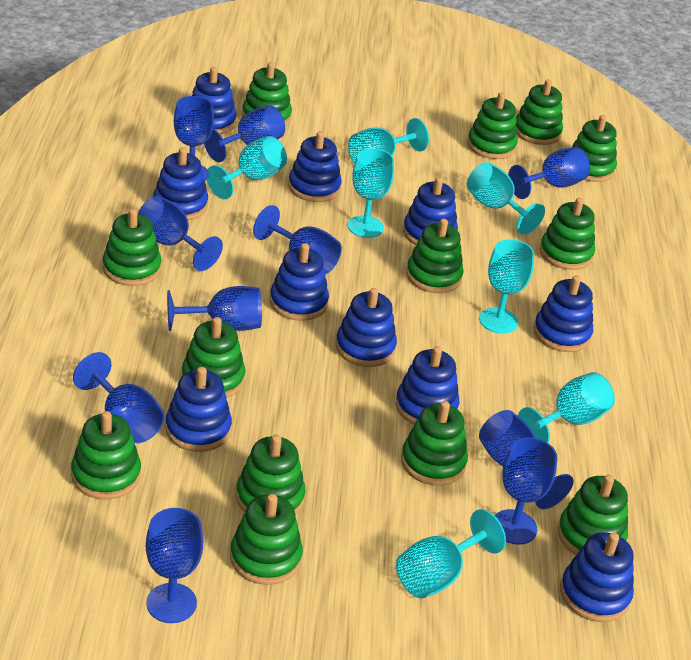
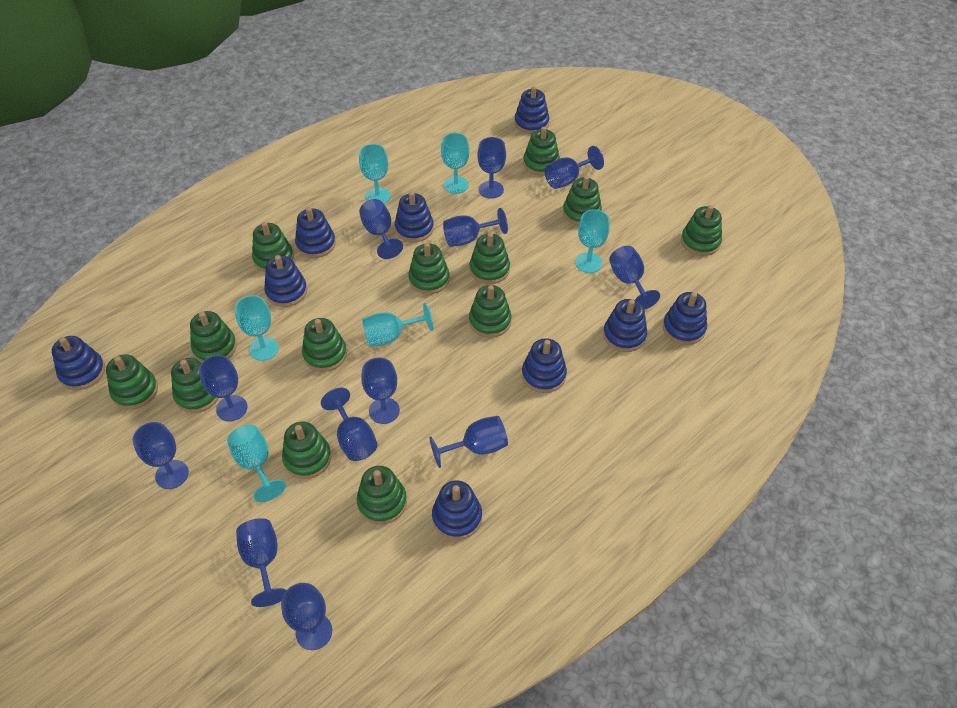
blue goblet: [73,352,165,443] [138,196,223,271] [146,508,203,623] [167,286,262,331] [174,96,214,181] [204,105,285,162] [253,205,342,274] [479,410,574,509] [495,437,557,545] [508,147,590,199] = 10 -> [133,422,189,489] [199,355,248,421] [236,518,286,607] [281,583,332,650] [321,388,378,461] [359,199,403,259] [361,357,400,424] [429,416,508,468] [443,208,508,247] [477,137,506,199] [545,146,604,189] [609,246,660,309] = 12
blue stacking toy: [153,147,208,220] [165,367,232,452] [192,67,237,134] [270,243,329,321] [288,131,342,202] [336,288,397,367] [395,346,460,424] [403,177,458,245] [534,275,593,352] [560,532,634,622] = 10 -> [52,336,105,390] [264,255,307,307] [295,207,336,258] [395,192,434,242] [432,480,482,540] [514,86,549,134] [522,338,567,393] [603,299,647,352] [663,292,707,345] = 9
turquoise goblet: [206,136,287,199] [348,118,429,164] [348,148,394,238] [396,509,506,598] [467,162,545,234] [480,239,534,334] [518,372,615,443] = 7 -> [227,425,286,502] [235,295,279,361] [359,144,391,204] [362,303,433,347] [441,133,469,194] [575,209,610,273] = 6

